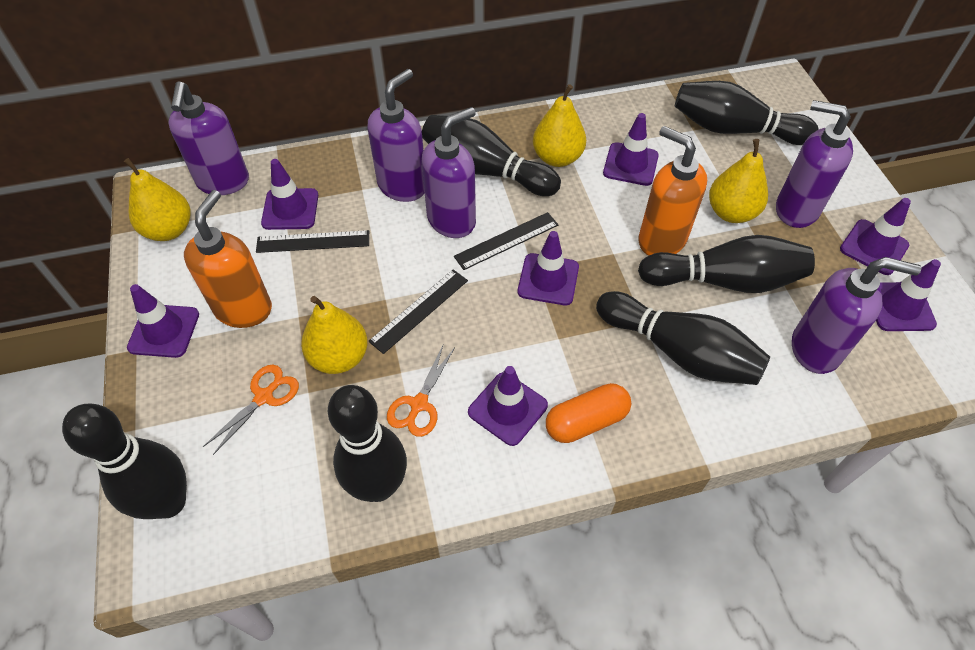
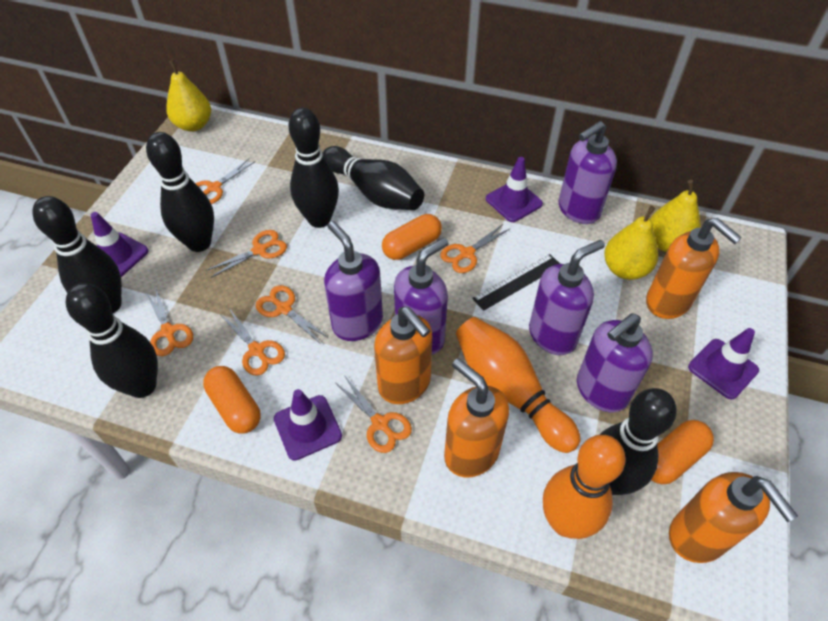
black ruler: [256,230,369,253] [368,269,468,354] [454,212,559,270] = 3 -> [472,254,560,311] = 1
orange bowling pin: none = 0 -> [456,317,581,453] [543,435,626,539] = 2
orange capsule: [546,383,631,443] = 1 -> [203,366,261,434] [382,214,442,260] [652,420,714,484] = 3
orange scissors: [203,365,299,455] [387,345,455,437] = 2 -> [145,287,193,356] [195,159,254,204] [206,230,287,278] [220,308,285,376] [256,285,329,343] [336,375,412,453] [440,224,510,273] = 7
orange soap dispenser: [184,190,272,328] [638,126,707,256] = 2 -> [374,307,432,404] [444,358,509,478] [646,218,742,319] [669,472,798,563] = 4
purple traffic cone: [127,284,199,358] [261,159,318,230] [468,366,548,446] [518,231,579,305] [603,113,659,186] [840,198,911,275] [876,259,941,331] = 7 -> [91,212,149,277] [274,389,342,461] [486,157,543,222] [688,328,759,399] = 4
yellow pear: [124,158,190,241] [301,296,368,374] [533,84,586,167] [709,139,768,223] = 4 -> [166,60,211,131] [604,206,658,280] [650,180,701,252] = 3

